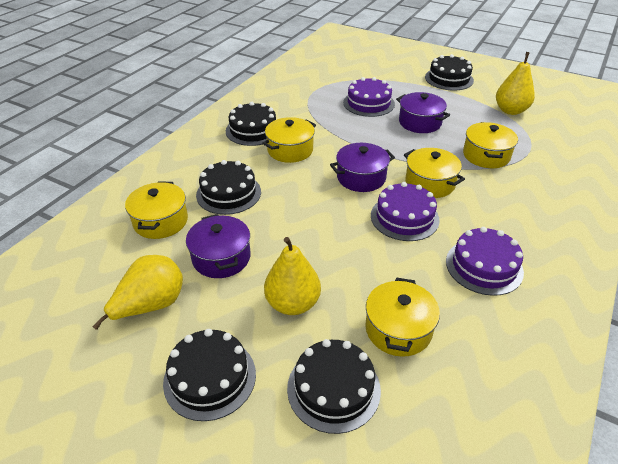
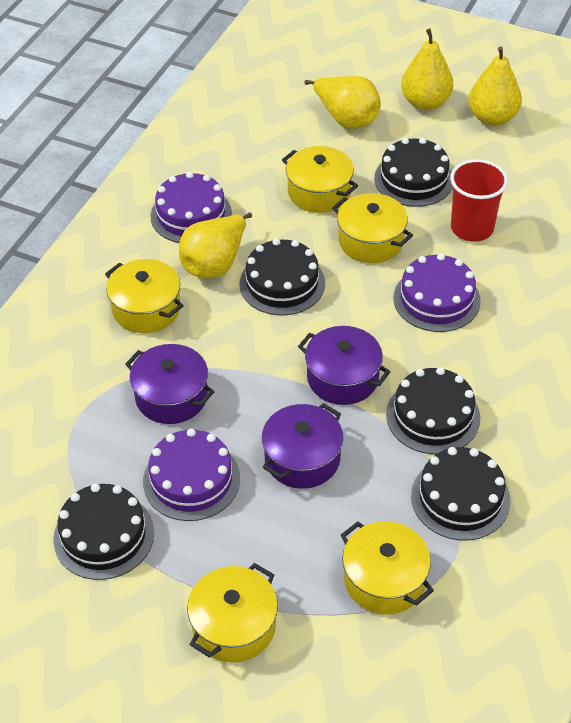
red cup: none = 0 -> [450,159,508,242] = 1
yellow pear: [92,255,183,330] [264,237,321,315] [496,52,535,115] = 3 -> [179,212,252,278] [304,76,381,129] [401,29,453,110] [469,46,522,126] = 4

